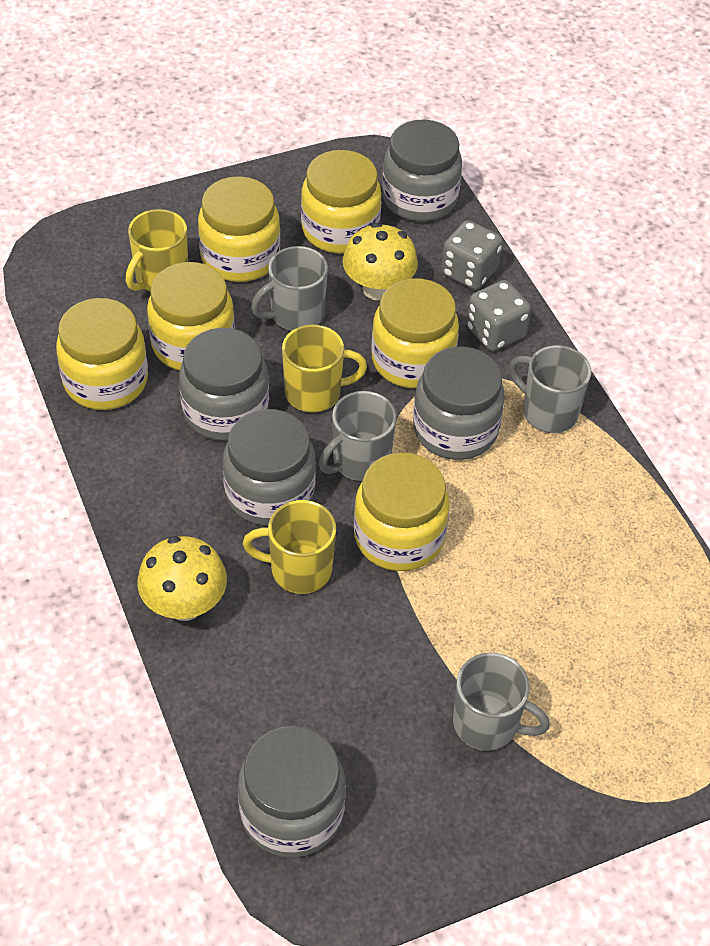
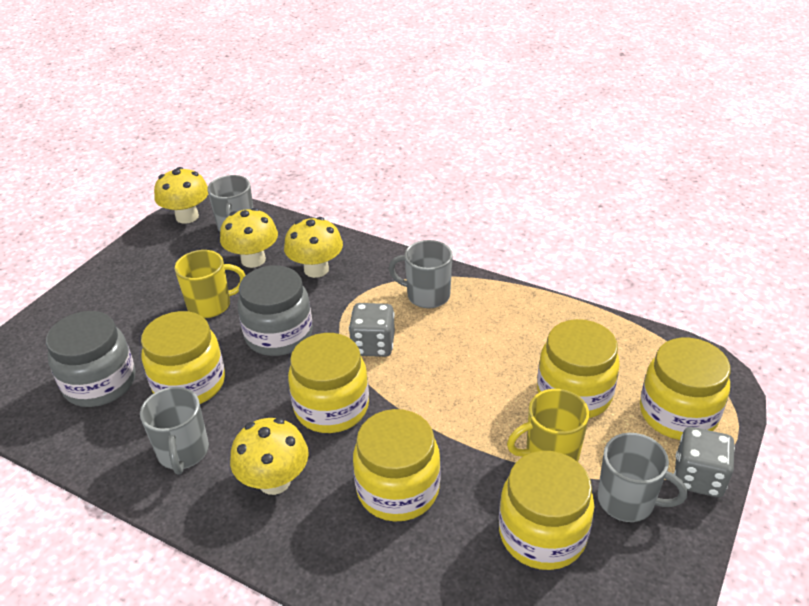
grey jar: [179,328,269,441] [223,409,316,526] [238,726,346,858] [382,120,462,221] [413,347,505,460] = 5 -> [46,311,135,407] [238,266,313,356] = 2
yellow mug: [126,209,188,292] [243,500,336,594] [282,325,367,412] = 3 -> [175,250,246,318] [507,389,589,462] = 2
yellow mushroom: [137,536,227,621] [342,223,418,301] = 2 -> [154,167,208,224] [220,208,278,268] [230,418,309,495] [284,217,343,278] = 4

